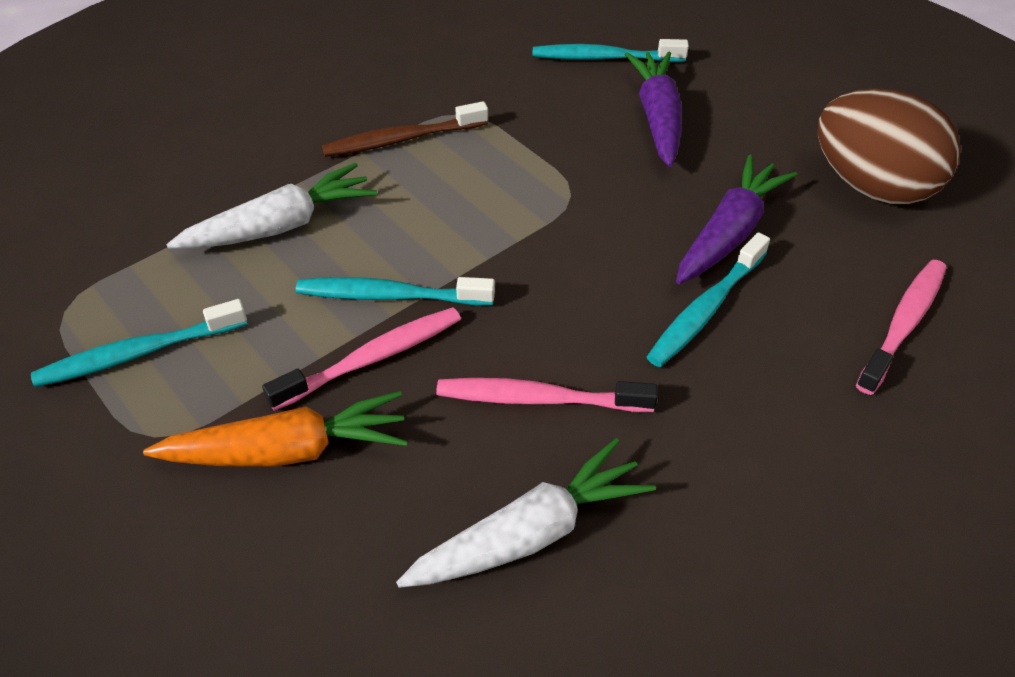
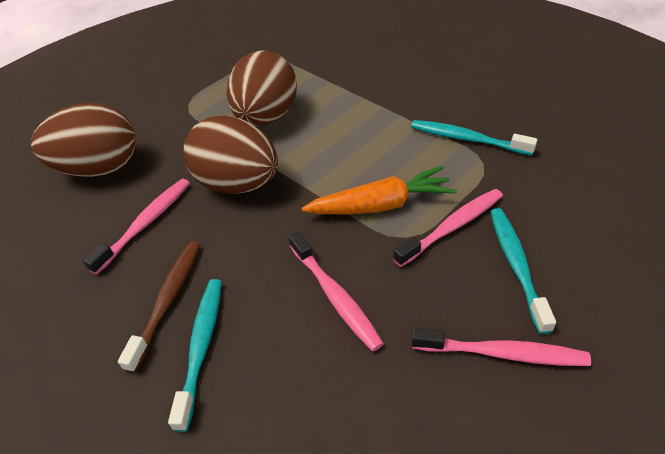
brown egg: [818,88,961,205] = 1 -> [31,103,136,177] [183,115,278,194] [227,50,297,126] = 3
pink toothbrush: [262,307,461,411] [436,378,658,412] [856,260,947,395] = 3 -> [83,179,190,275] [289,232,384,351] [393,189,503,267] [412,328,591,366] = 4
purple carrot: [625,52,682,167] [676,154,797,284] = 2 -> none = 0
turquoise toothbrush: [31,299,247,387] [296,277,495,306] [533,39,689,62] [647,232,770,367] = 4 -> [168,279,222,432] [411,120,537,155] [490,208,556,334] = 3
white carrot: [166,163,377,249] [396,438,656,588] = 2 -> none = 0

